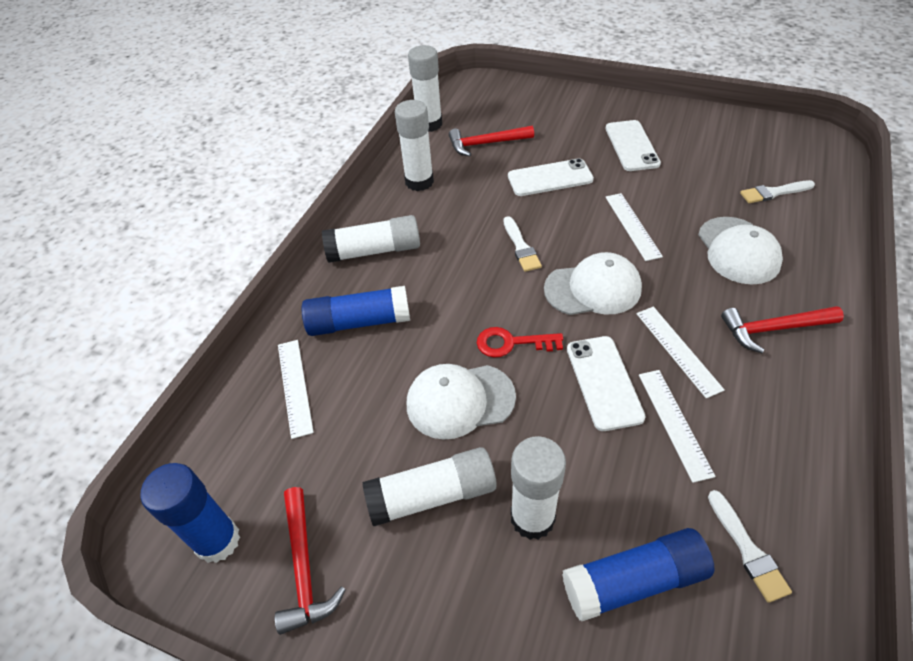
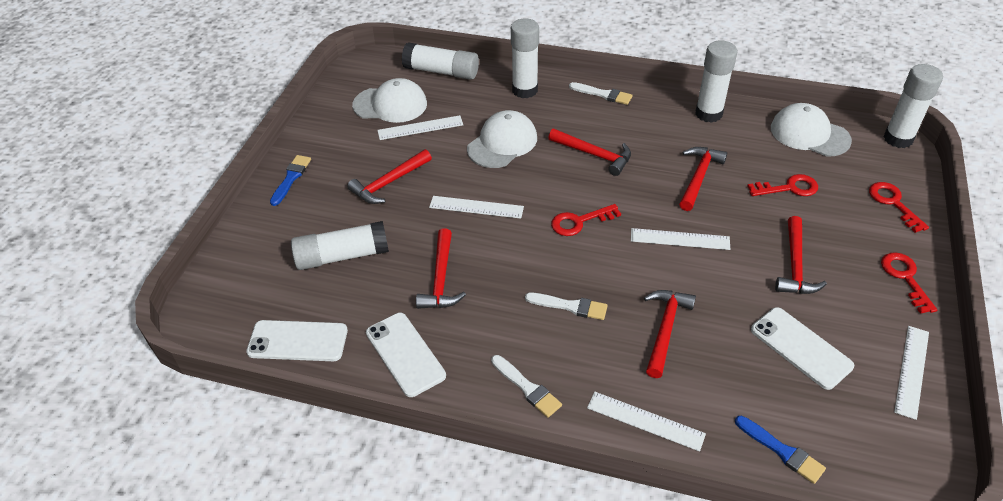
blue brush: none = 0 -> [270,155,311,206] [735,416,826,484] = 2
blue glue stick: [141,463,240,563] [302,286,410,336] [562,528,714,621] = 3 -> none = 0
red hammer: [275,487,346,635] [449,126,534,156] [721,306,844,353] = 3 -> [347,149,432,204] [416,228,466,309] [548,129,631,176] [644,290,696,378] [679,147,727,211] [775,216,827,294] = 6
red key: [477,327,563,358] = 1 -> [551,204,621,236] [747,174,818,196] [869,182,929,233] [881,252,937,314] = 4
white ruler: [278,340,314,439] [605,193,663,261] [636,307,725,398] [639,370,716,483] = 4 -> [377,115,463,140] [429,196,524,219] [587,392,706,452] [631,228,730,250] [894,326,929,420] = 5

